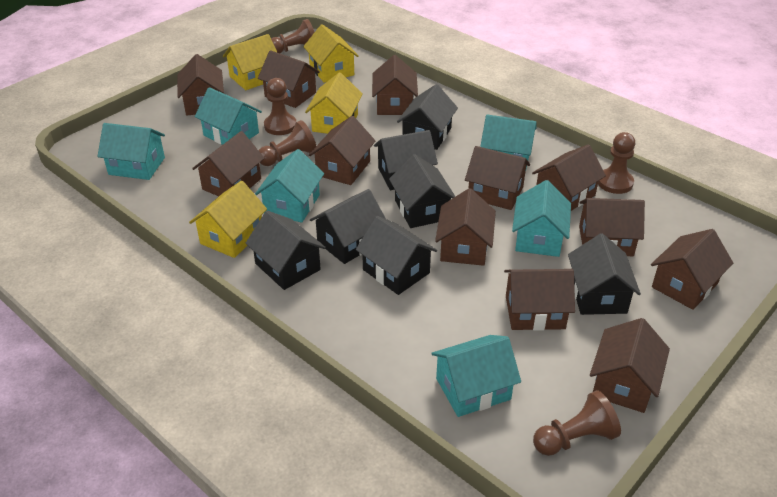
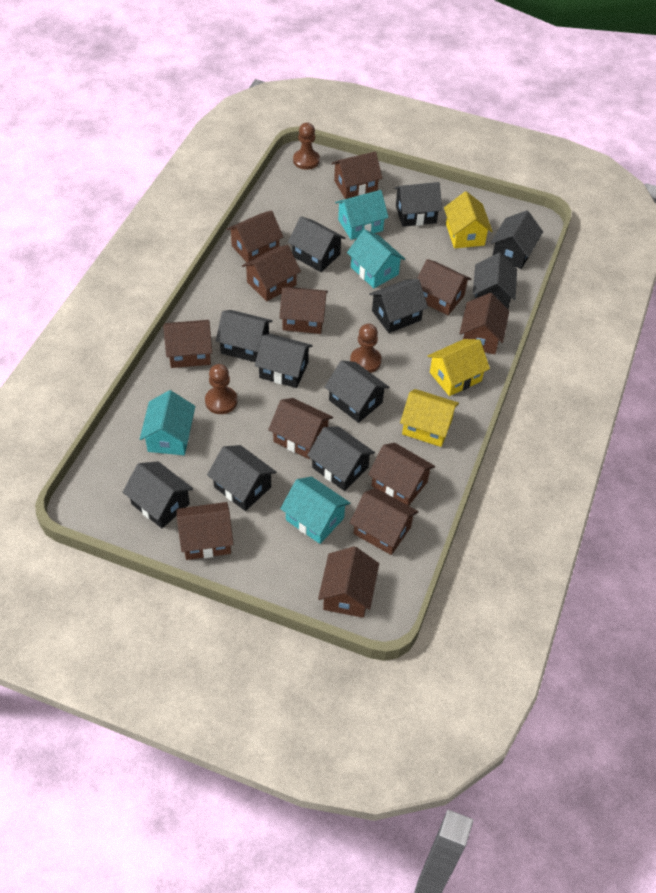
black house: [246,211,326,290] [310,189,386,264] [356,216,437,295] [374,130,438,190] [389,154,456,228] [397,84,458,150] [568,233,641,315] = 7 -> [123,461,193,528] [207,445,276,511] [216,310,273,362] [255,334,313,388] [288,216,345,272] [307,426,375,491] [325,360,389,423] [369,279,428,333] [394,182,442,227] [473,253,517,309] [490,210,543,269] = 11
brown pawn: [259,120,316,166] [264,78,296,135] [271,19,315,53] [533,391,621,456] [598,132,635,194] = 5 -> [205,364,237,414] [293,122,320,170] [350,324,382,373] = 3
turquoise house: [97,123,165,180] [195,87,262,145] [255,149,324,223] [431,335,521,417] [480,115,537,172] [512,180,571,257] = 6 -> [140,390,195,455] [280,476,350,544] [335,190,389,240] [347,229,405,288] = 4
yellow house: [189,181,267,258] [223,34,278,90] [303,24,359,83] [305,72,363,134] = 4 -> [400,389,459,447] [428,339,490,396] [444,191,493,248] = 3

